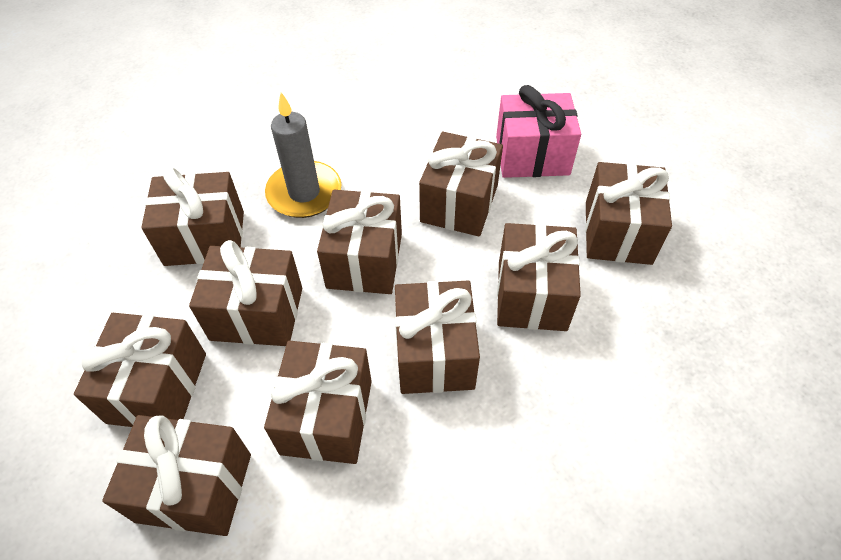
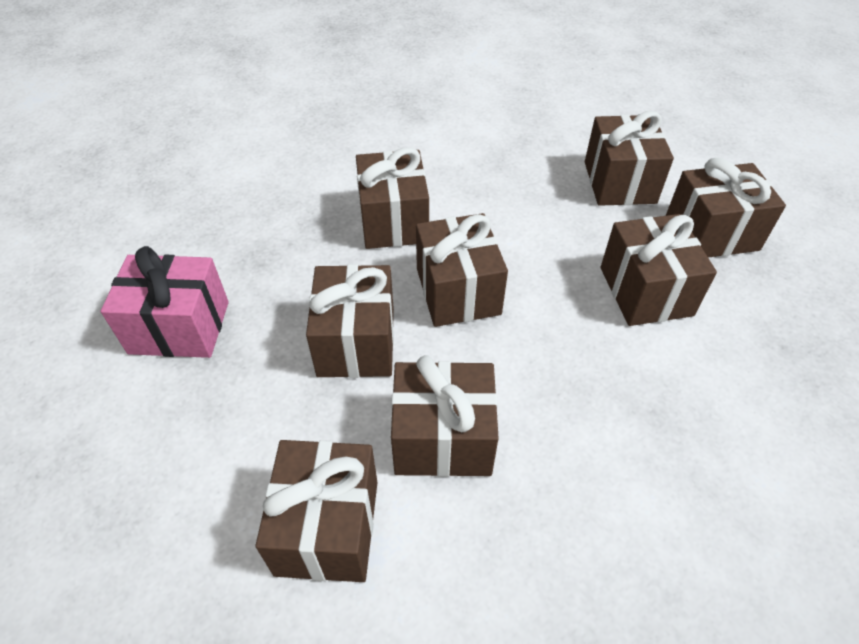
brown gift: [74,313,206,427] [102,415,251,536] [141,167,244,266] [189,240,302,346] [264,341,372,464] [317,190,402,294] [395,281,480,394] [419,132,503,236] [497,223,581,331] [585,162,672,265] = 10 -> [255,440,378,582] [306,264,394,378] [356,147,429,249] [391,355,499,477] [416,213,508,327] [585,111,674,206] [601,214,717,326] [666,158,786,258] = 8
grey candle: [265,92,341,218] = 1 -> none = 0

